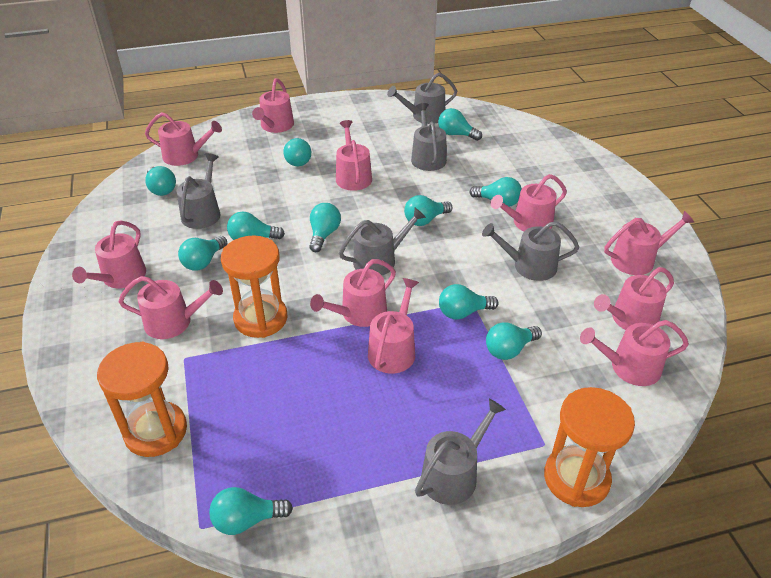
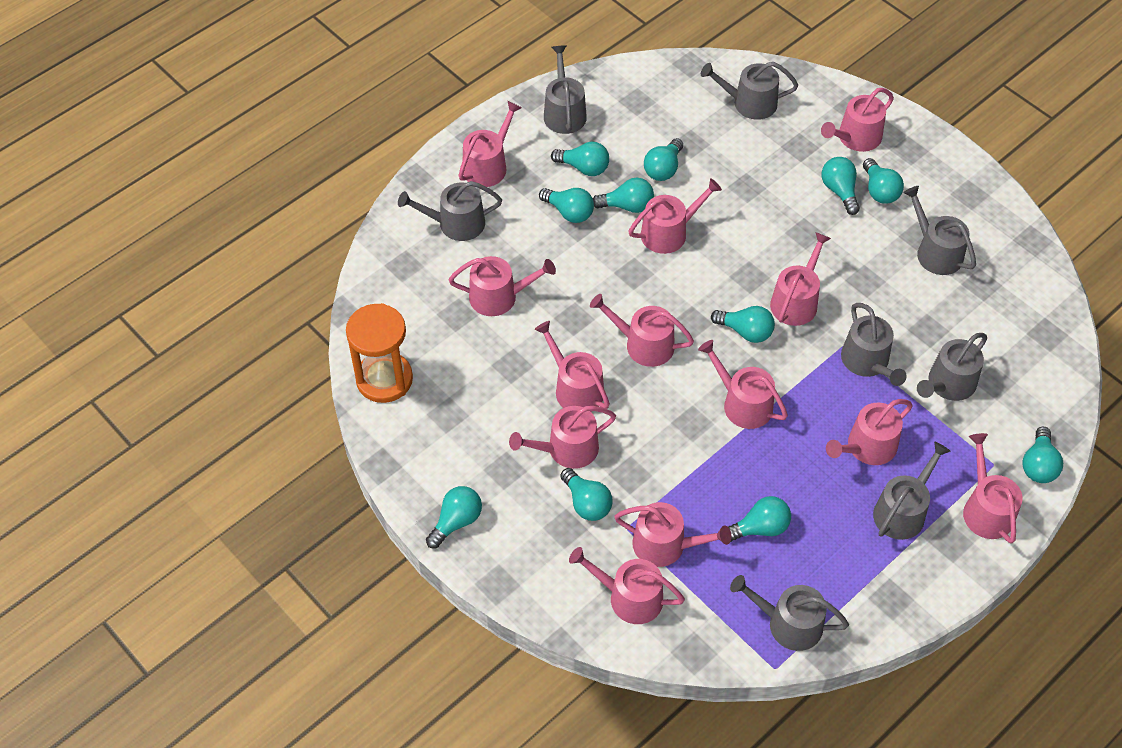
grey watering can: [177,153,220,229] [339,208,426,275] [387,73,457,124] [411,103,447,171] [415,399,506,505] [482,221,579,281] = 6 -> [398,181,502,241] [544,45,587,134] [701,62,798,120] [730,575,849,651] [841,303,907,386] [873,442,951,540] [903,186,976,275] [917,333,987,401] = 8
orange hourglass: [97,342,187,457] [221,236,287,338] [544,387,635,507] = 3 -> [346,303,413,403] = 1
pink watering can: [72,221,146,288] [118,276,223,339] [145,112,222,166] [252,78,294,133] [310,259,396,327] [336,120,372,191] [368,278,419,373] [491,174,567,231] [580,320,689,386] [594,267,674,330] [604,211,694,275] = 11 -> [449,256,556,316] [458,101,522,187] [509,406,616,469] [534,321,610,412] [569,547,685,624] [590,294,694,367] [614,502,731,567] [628,178,722,254] [698,340,788,429] [770,232,831,326] [821,88,894,152] [826,399,913,465] [963,433,1023,544] = 13

